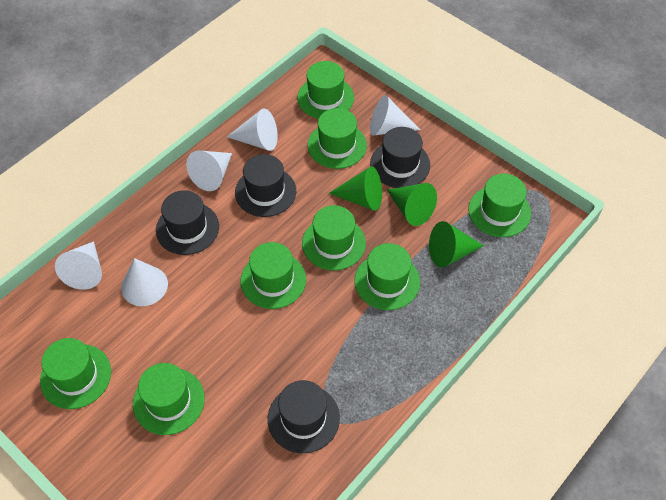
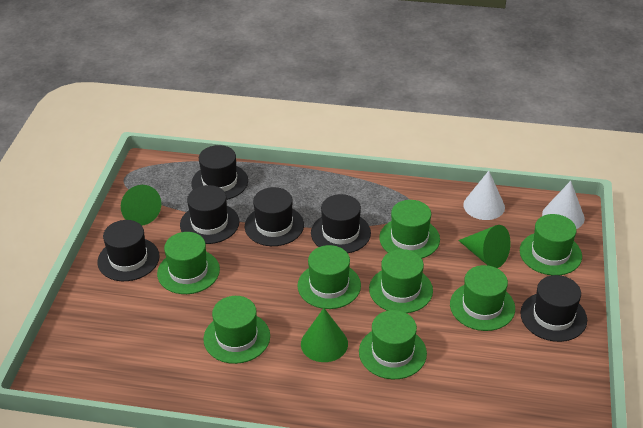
black hat: [156,190,219,255] [235,154,296,217] [268,380,340,453] [370,127,430,188] = 4 -> [97,220,160,281] [180,185,239,244] [192,145,248,200] [245,187,304,246] [311,194,371,253] [520,275,587,342] = 6
white cone: [55,241,102,290] [121,258,168,306] [186,151,232,191] [227,109,278,151] [370,95,421,136] = 5 -> [463,171,505,220] [542,181,585,229] = 2

